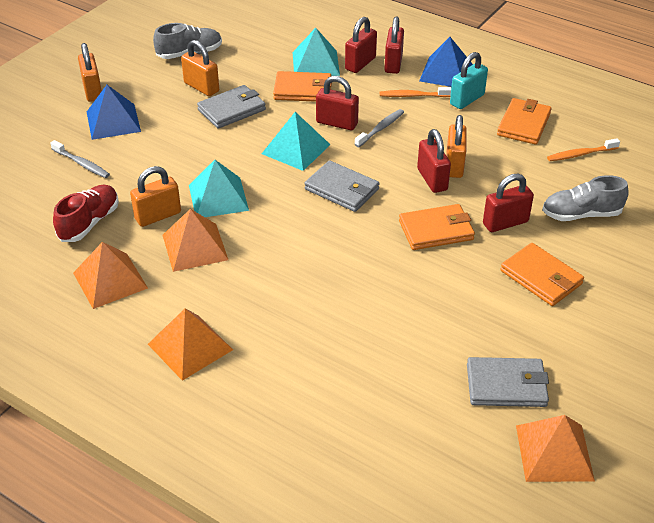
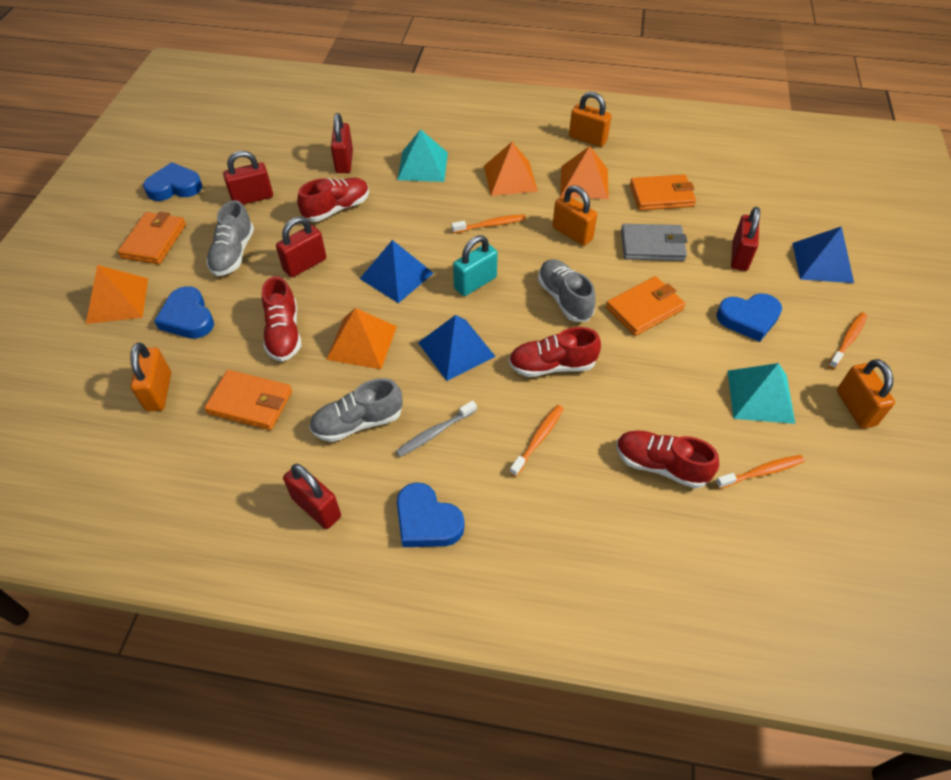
blue heart: none = 0 -> [143,162,203,201] [154,286,214,339] [397,482,465,547] [716,293,782,342] = 4
blue pyramid: [87,85,141,140] [419,37,473,87] = 2 -> [360,240,433,303] [418,315,496,381] [792,226,854,283] = 3
grey shoe: [153,23,222,59] [542,175,629,221] = 2 -> [206,200,254,276] [309,378,403,442] [538,259,596,322] = 3
grey toothbrush: [50,140,110,178] [354,109,404,147] = 2 -> [395,401,477,457] = 1
grey wallet: [197,85,266,129] [305,160,380,212] [467,357,549,407] = 3 -> [621,224,687,261] = 1
orange toothbrush: [380,87,451,97] [547,138,620,161] = 2 -> [451,214,526,233] [509,405,564,477] [715,455,805,489] [828,312,867,369] = 4
red shoe: [53,185,119,242] = 1 -> [262,276,301,362] [297,178,369,222] [509,327,601,377] [617,431,719,488] = 4
turquoise pyramid: [189,160,249,217] [262,112,330,171] [293,28,340,76] = 3 -> [397,129,448,182] [728,363,795,424] = 2

